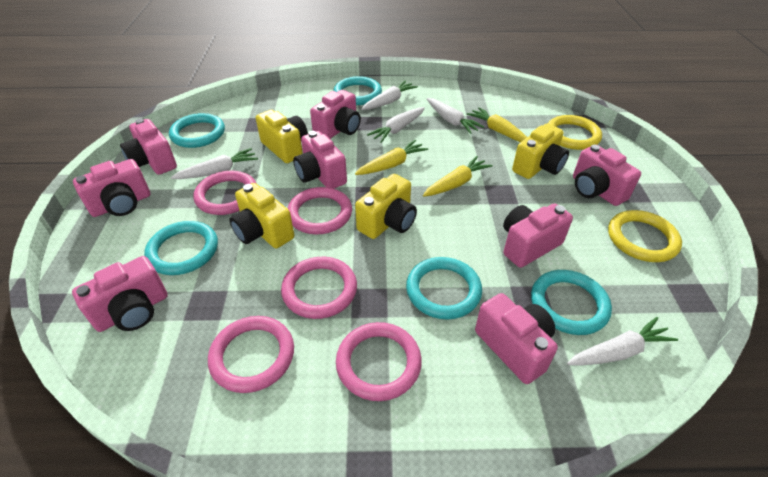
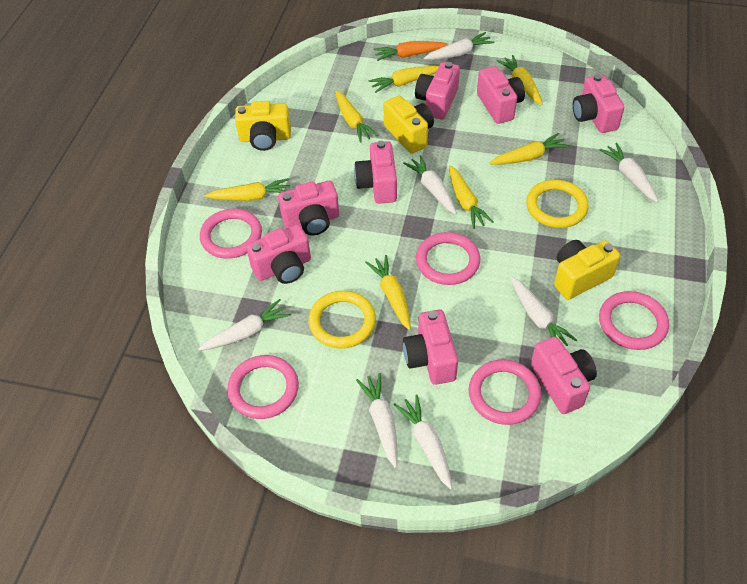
orange carrot: none = 0 -> [374,41,448,61] = 1
turquoise ring: [144,221,218,275] [169,113,225,148] [333,76,382,105] [406,257,482,319] [531,270,612,335] = 5 -> none = 0
white carrot: [171,148,258,179] [361,80,418,110] [367,107,425,143] [427,98,484,134] [567,317,678,366] = 5 -> [198,299,291,351] [356,373,398,468] [394,394,453,489] [403,155,457,214] [424,32,494,60] [510,276,577,346] [599,143,659,203] = 7
yellow camera: [229,183,294,248] [256,110,308,163] [355,174,417,239] [512,124,569,179] = 4 -> [235,101,291,151] [383,95,434,154] [554,240,620,300] = 3
yellow carrot: [355,140,428,175] [423,156,492,197] [467,107,527,142] = 3 -> [205,178,290,201] [335,90,378,143] [365,255,411,330] [368,66,439,93] [449,165,494,229] [489,133,569,165] [497,55,543,105] = 7

